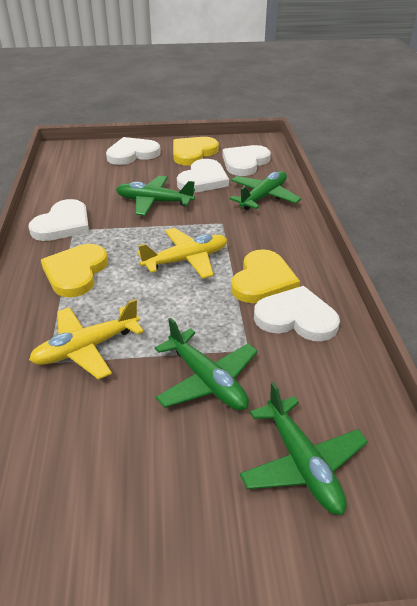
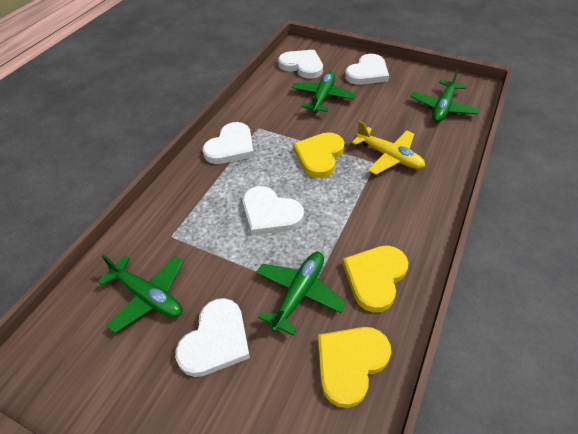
yellow plane: [29,299,144,380] [137,228,227,279] = 2 -> [352,121,425,175] = 1

